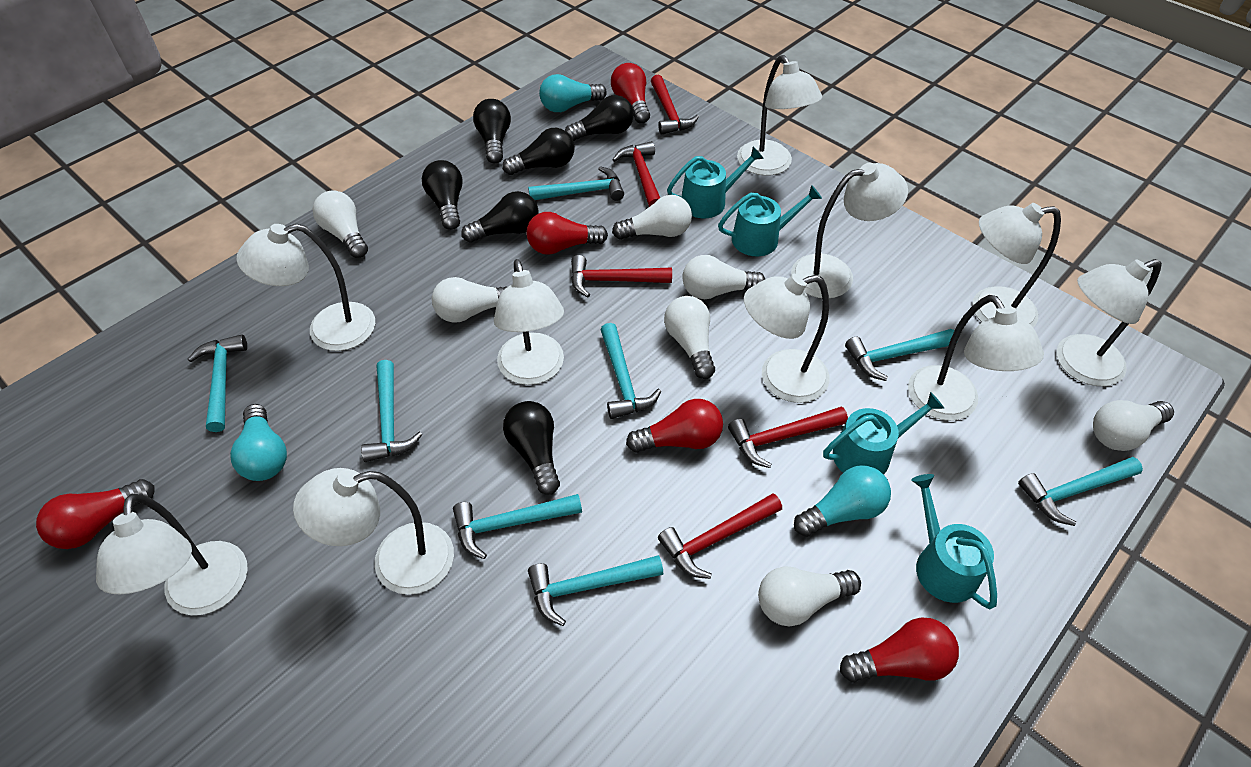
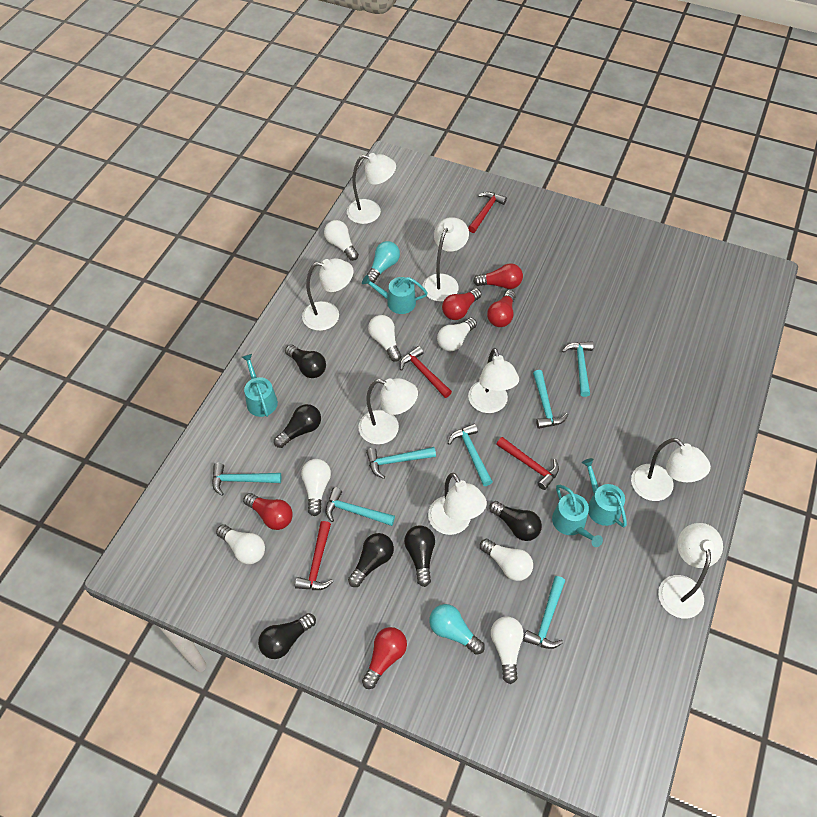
red hammer: [571,255,672,297] [612,141,660,207] [651,75,699,135] [658,493,782,579] [728,407,848,468] = 5 -> [295,521,333,590] [400,346,452,398] [468,192,507,233] [496,437,559,490] = 4
turquoise hammer: [188,334,247,432] [361,360,423,462] [453,494,582,559] [528,166,624,201] [528,555,663,626] [600,323,661,419] [845,329,955,381] [1018,457,1143,526] = 8 -> [212,463,281,496] [326,487,395,526] [366,447,436,479] [448,424,493,486] [523,576,565,649] [533,370,568,429] [562,342,594,397] = 7
turquoise light bulb: [230,404,287,481] [539,74,607,112] [794,465,891,537] = 3 -> [367,241,400,283] [429,604,485,655] = 2
white lamp: [96,494,248,615] [237,224,375,351] [293,468,454,595] [494,259,564,385] [737,55,822,176] [744,273,830,403] [791,163,908,298] [908,295,1044,421] [973,203,1061,327] [1057,259,1162,386] = 10 -> [302,258,353,331] [347,153,396,224] [358,378,418,444] [423,217,469,302] [428,473,487,535] [468,348,519,413] [631,438,711,501] [658,523,723,618] = 8

